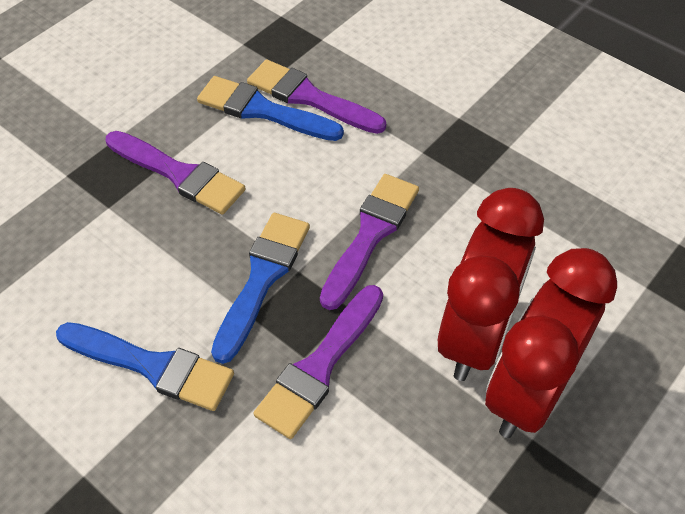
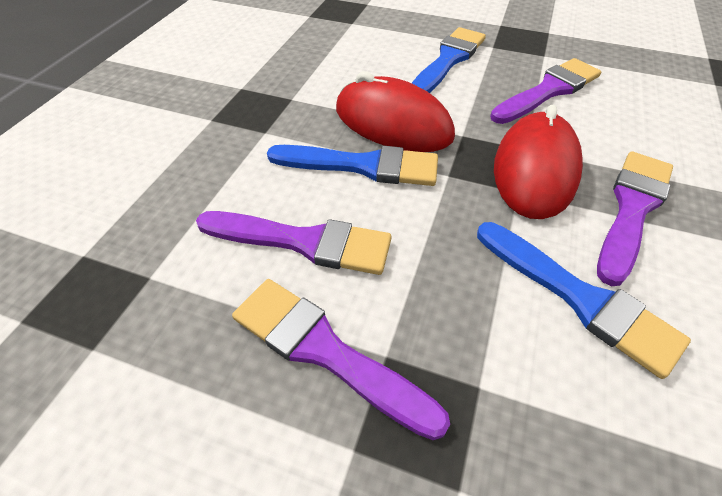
red clock: [438,188,544,381] [485,248,617,438] = 2 -> none = 0
red mouse: none = 0 -> [336,71,455,152] [494,105,583,219] = 2

